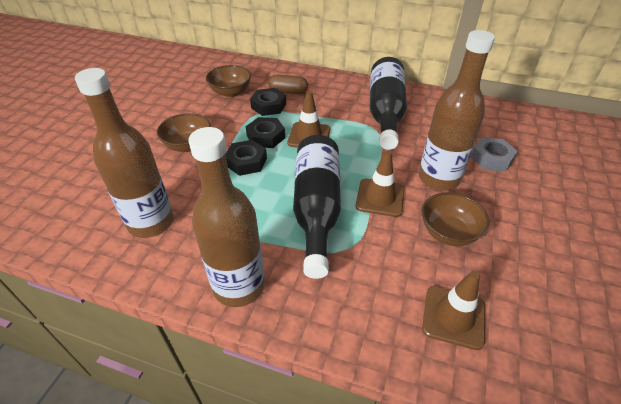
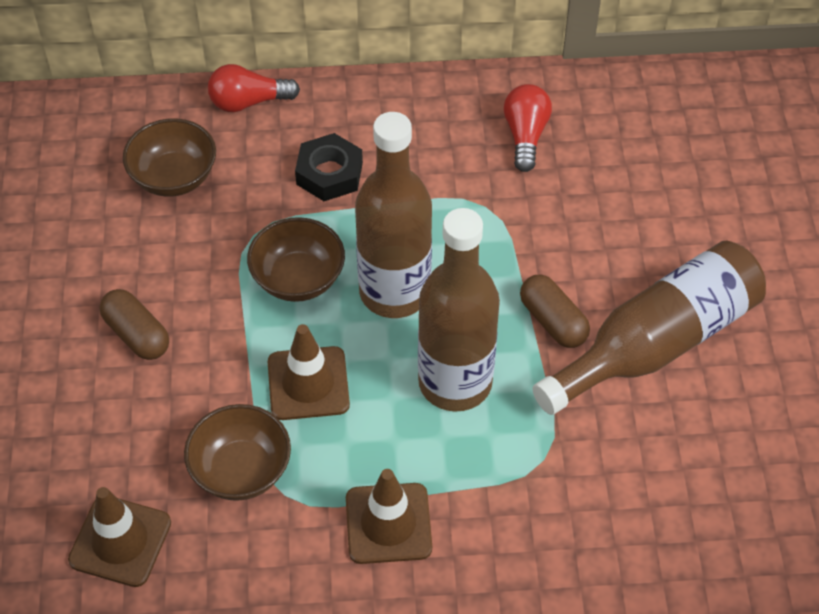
black bottle: [293,135,341,279] [370,57,407,150] = 2 -> none = 0
black nut: [225,140,267,176] [246,117,285,148] [250,88,286,116] = 3 -> [295,133,363,201] = 1
brown capsule: [268,75,308,94] = 1 -> [99,289,169,360] [520,274,590,348] = 2
grey nut: [471,137,518,172] = 1 -> none = 0
red light bulb: none = 0 -> [208,64,300,112] [504,84,552,172] = 2

